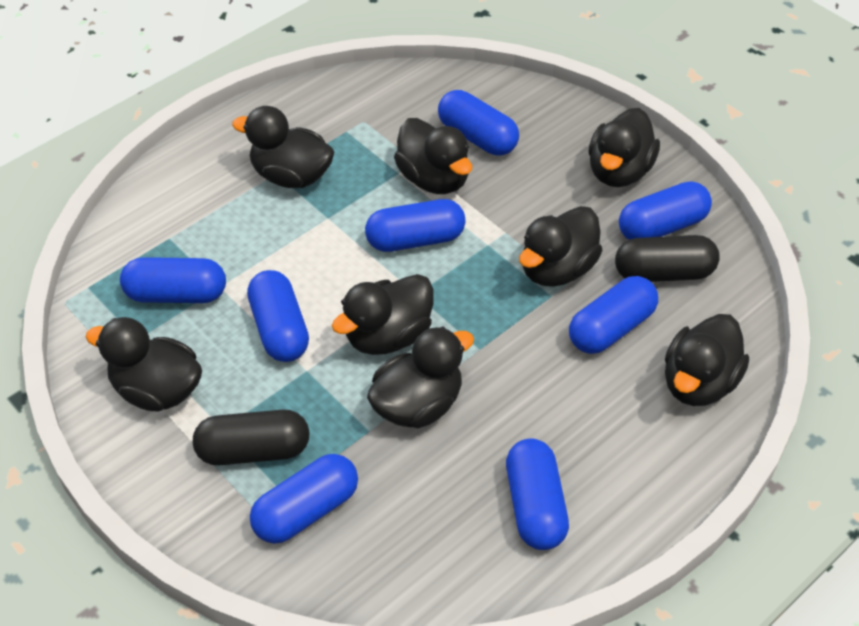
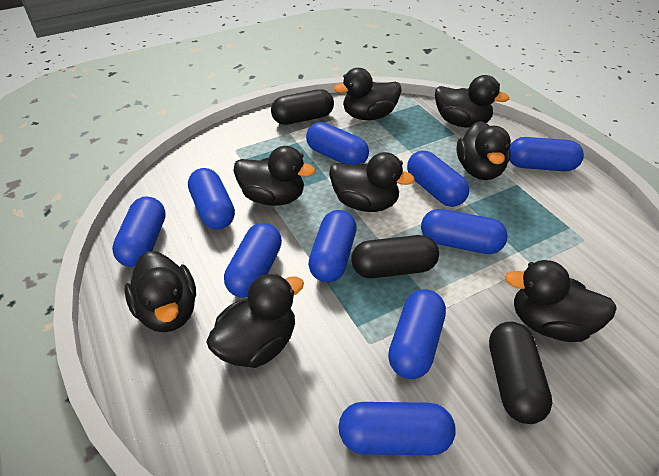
black capsule: [193,409,309,465] [615,235,720,282] = 2 -> [271,89,334,125] [351,235,439,278] [489,322,552,424] = 3
blue capsule: [120,257,226,303] [247,270,309,362] [250,454,358,544] [365,199,465,252] [438,90,519,156] [506,439,569,550] [569,276,658,354] [619,181,712,239] = 8 -> [112,196,166,267] [188,168,235,230] [224,223,282,298] [306,122,369,165] [308,210,357,282] [338,402,456,455] [388,289,446,379] [407,151,469,207] [421,209,508,254] [510,137,584,171] = 10

